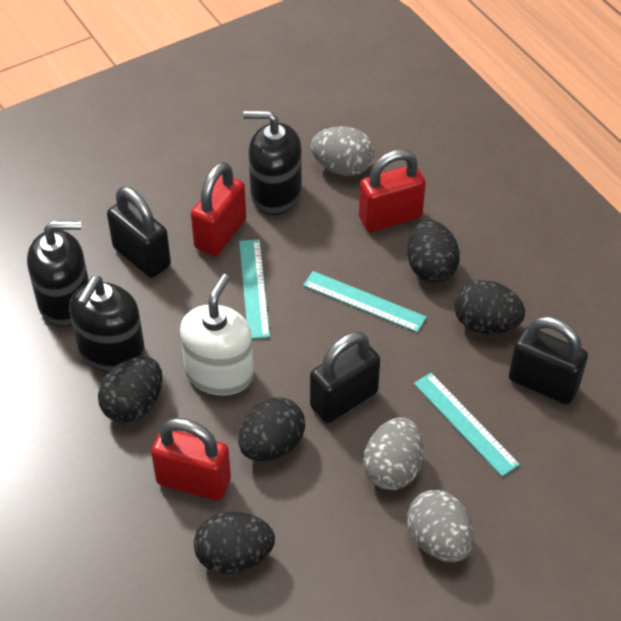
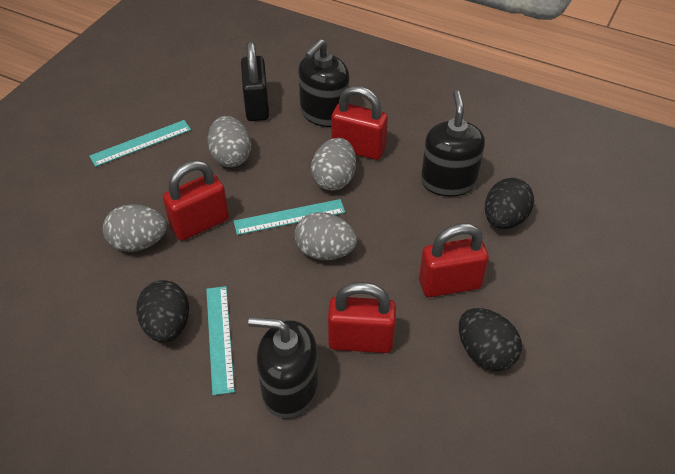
black egg: [98,356,162,423] [194,512,275,574] [238,397,305,461] [407,219,460,283] [454,280,525,334] = 5 -> [137,280,189,343] [459,308,522,371] [485,178,534,229] = 3
black padlock: [107,187,171,278] [310,332,380,423] [509,317,588,404] = 3 -> [241,41,269,121] = 1
grey egg: [311,126,375,176] [363,417,424,490] [407,490,474,562] = 3 -> [103,204,167,252] [207,116,251,167] [295,212,357,260] [311,138,356,191] = 4
red padlock: [151,418,231,501] [191,162,246,256] [359,149,426,232] = 3 -> [163,160,229,241] [328,282,396,353] [332,86,388,160] [419,223,489,297] = 4
white soap dispenser: [180,274,254,395] = 1 -> none = 0

